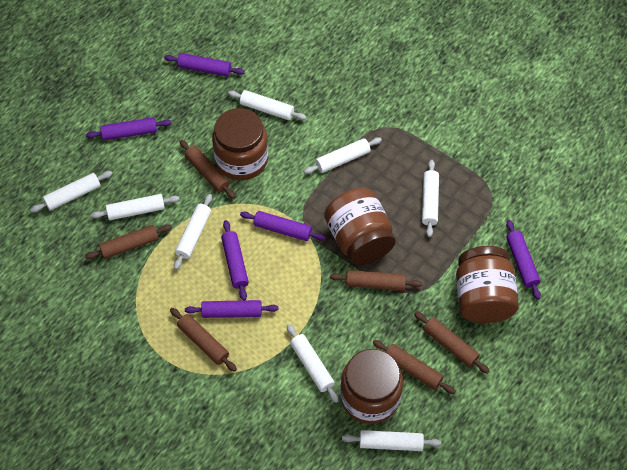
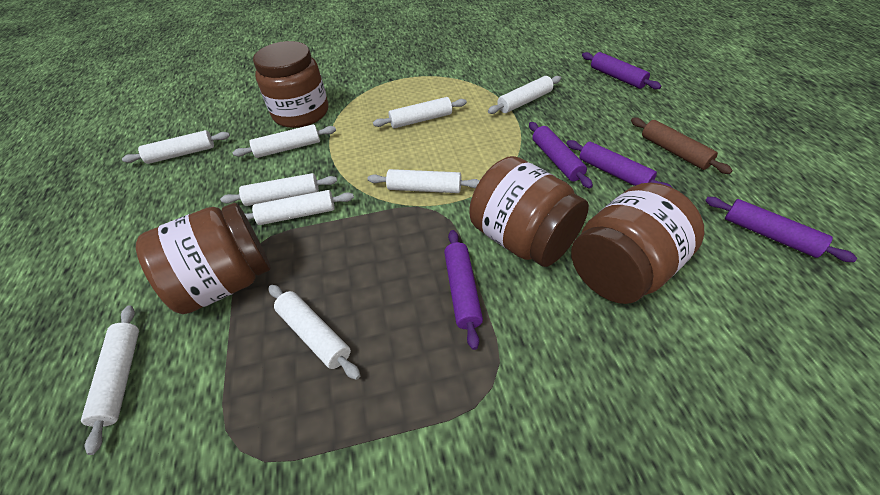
brown rolling pin: [85,224,172,259] [170,308,237,372] [180,140,235,199] [330,270,422,291] [373,340,455,394] [414,311,489,374] = 6 -> [631,118,733,174] = 1
purple rolling pin: [86,117,172,141] [164,53,245,77] [185,300,278,318] [221,220,249,300] [240,211,326,241] [506,220,541,300] = 6 -> [444,230,483,350] [529,122,593,188] [566,140,672,187] [582,52,661,90] [705,197,857,262] = 5
white rolling pin: [31,171,112,213] [91,194,180,220] [174,194,212,270] [228,90,307,120] [287,324,339,403] [304,137,382,174] [342,430,441,451] [422,160,439,237] = 8 -> [81,305,139,455] [122,130,230,164] [220,173,337,206] [233,124,336,158] [244,190,354,225] [269,285,360,380] [368,169,480,193] [373,97,467,128] [488,76,561,114] = 9

